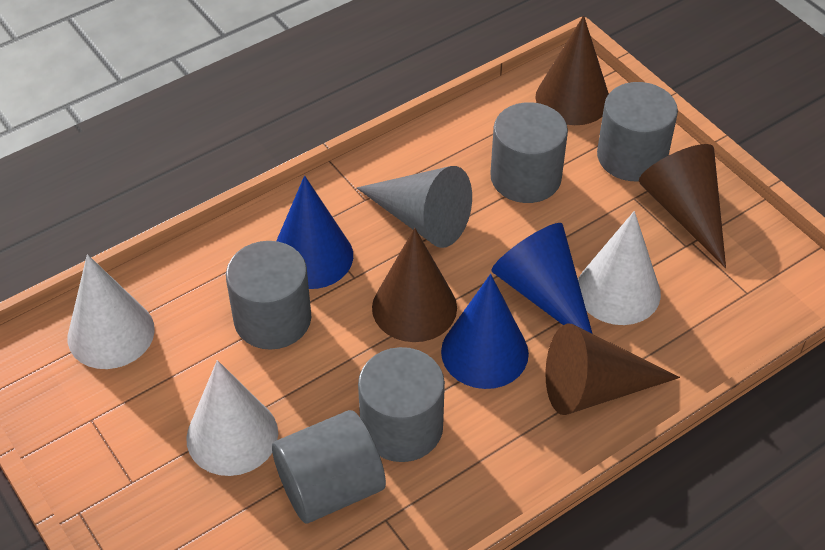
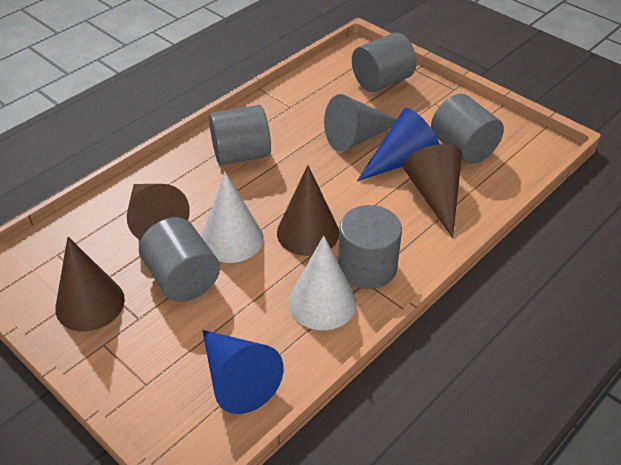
blue cone: [276,176,353,289] [441,274,529,389] [491,223,593,334] = 3 -> [202,330,284,414] [357,108,439,181] = 2
white cone: [68,254,155,369] [186,360,278,476] [578,211,661,325] = 3 -> [201,172,264,263] [289,235,356,330] = 2

